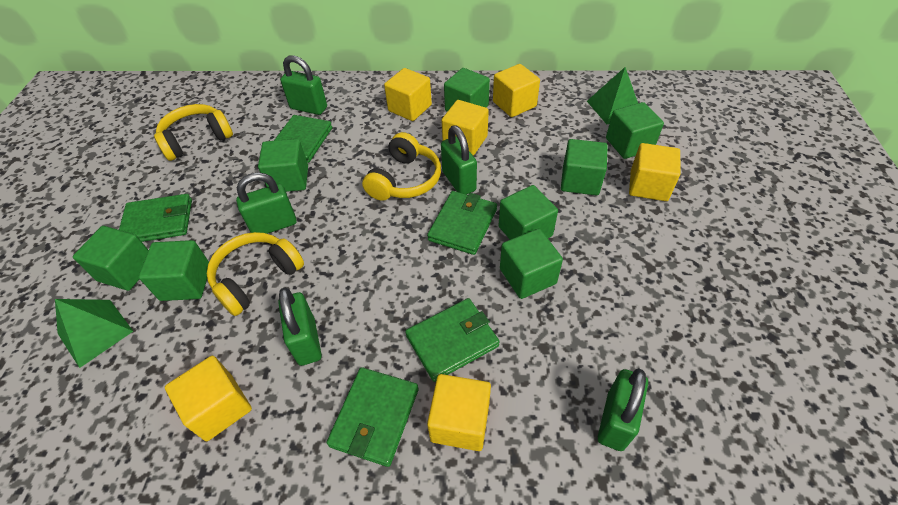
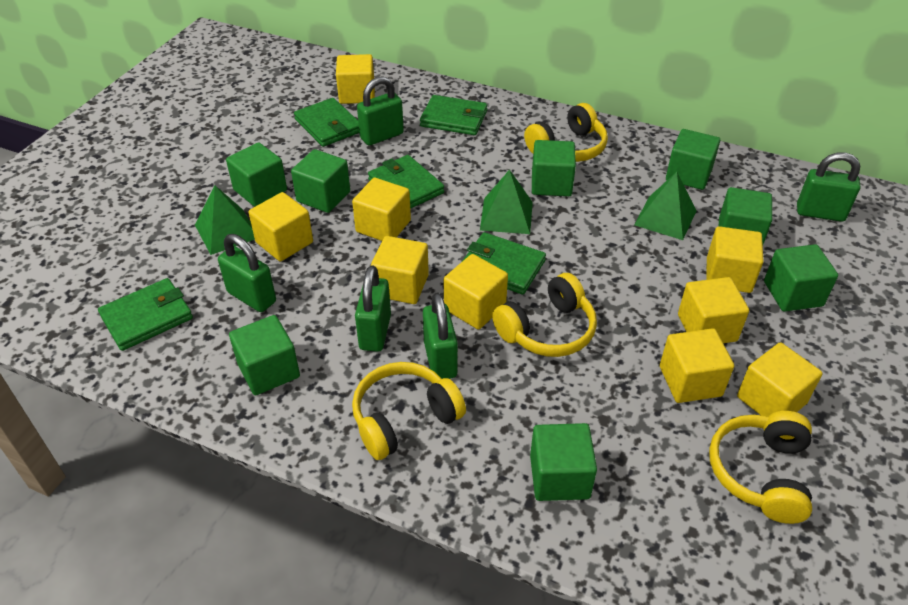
green pyramid: [55,299,133,368] [587,67,638,124] = 2 -> [195,185,255,255] [480,169,533,234] [634,172,697,240] = 3
yellow cube: [165,356,252,441] [384,68,432,121] [427,374,491,451] [442,100,489,156] [493,64,540,117] [629,143,680,201] = 6 -> [249,192,313,262] [336,54,375,104] [352,177,411,241] [371,236,429,304] [444,254,508,329] [660,328,734,403] [678,277,749,343] [706,226,764,293] [737,342,823,416] = 9
yellow headphones: [154,104,233,161] [207,232,304,316] [362,132,441,201] = 3 -> [352,362,466,460] [492,273,597,357] [524,103,608,162] [709,411,812,524] = 4

